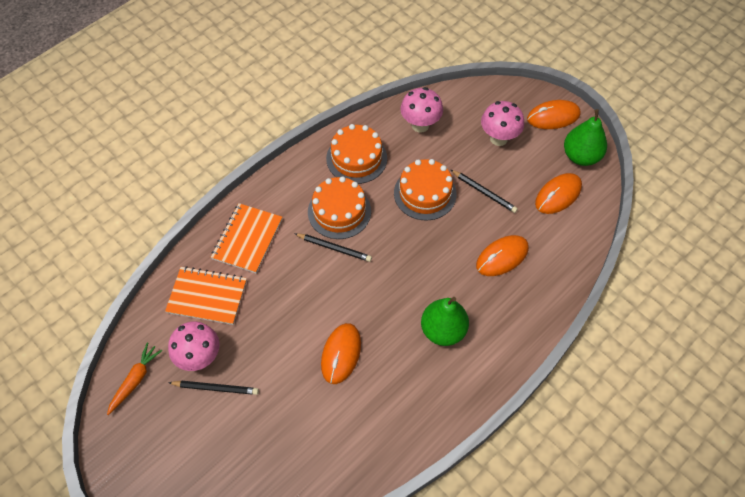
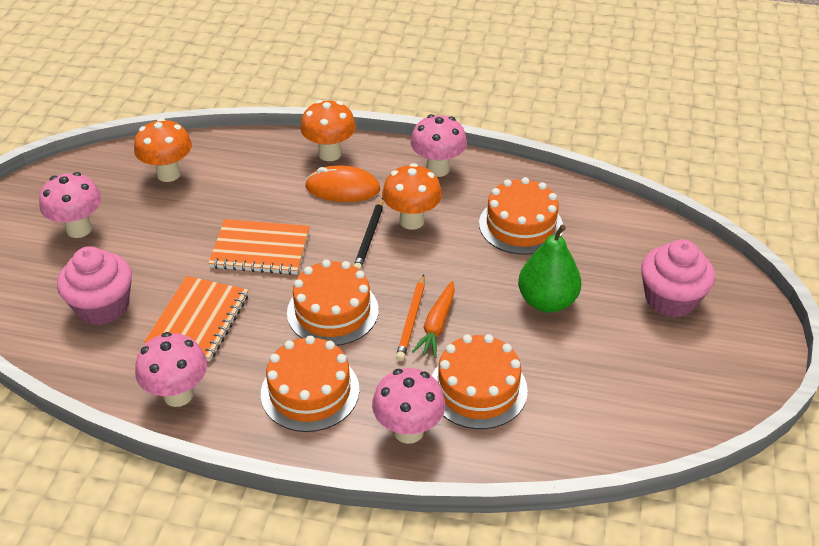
black pencil: [168,381,259,395] [294,233,372,262] [451,170,518,213] = 3 -> [354,197,383,270] = 1
green pear: [421,297,469,346] [564,109,607,166] = 2 -> [518,225,581,312] = 1
orange cake: [308,176,371,239] [326,124,387,184] [394,159,456,221] = 3 -> [261,336,359,432] [287,260,379,346] [432,334,528,429] [479,177,563,255] = 4
orange mouse: [321,323,361,384] [476,235,529,276] [527,100,581,129] [535,173,582,214] = 4 -> [305,165,380,202] = 1
orange mushroom: none = 0 -> [134,118,192,182] [300,100,356,161] [382,163,442,230] = 3
orange pencil: none = 0 -> [396,274,425,361] = 1
pink cupcake: none = 0 -> [57,246,132,325] [641,239,715,318] = 2
pink mushroom: [168,321,220,371] [400,87,443,133] [481,101,524,146] = 3 -> [39,172,102,238] [135,332,207,407] [372,368,445,444] [410,114,467,177] = 4

